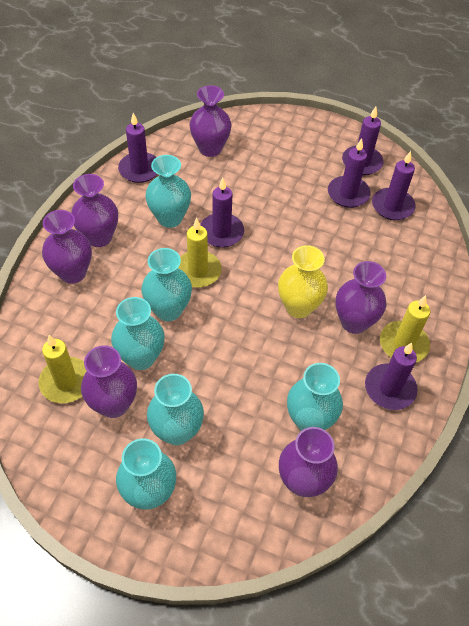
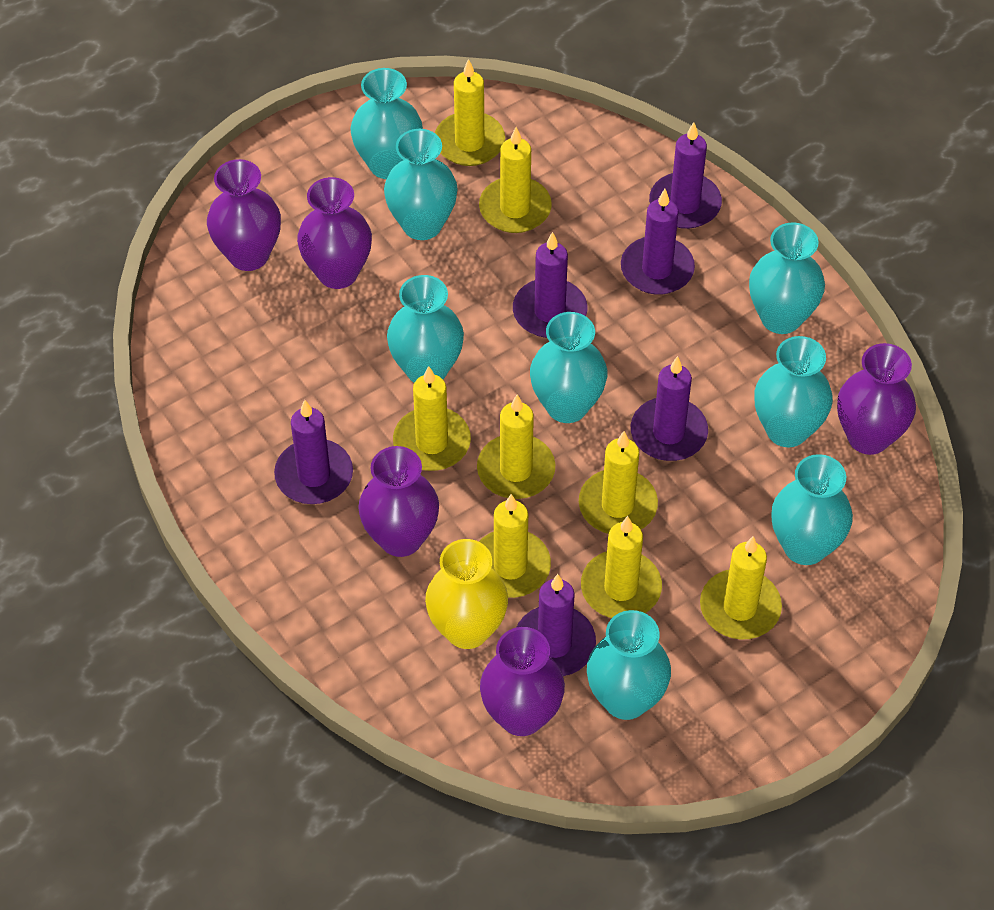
purple vase: [42,210,92,284] [71,174,118,247] [81,345,137,418] [190,85,231,157] [279,427,338,497] [336,261,386,334] = 6 -> [207,159,281,271] [297,177,372,289] [358,446,439,557] [480,627,565,736] [837,343,916,455] = 5
turquoise vase: [111,297,165,370] [116,438,176,509] [141,248,192,321] [145,155,191,228] [147,374,204,445] [287,363,343,431] = 6 -> [350,68,423,179] [384,129,458,240] [387,275,464,383] [530,312,607,423] [587,610,671,720] [749,222,825,334] [754,336,833,447] [772,454,853,565] = 8
yellow candle: [39,335,87,403] [178,218,222,288] [380,295,430,362] = 3 -> [393,366,471,471] [435,59,505,166] [477,395,555,499] [479,127,552,233] [479,494,551,598] [579,431,658,534] [581,516,662,618] [700,536,782,640] = 8

